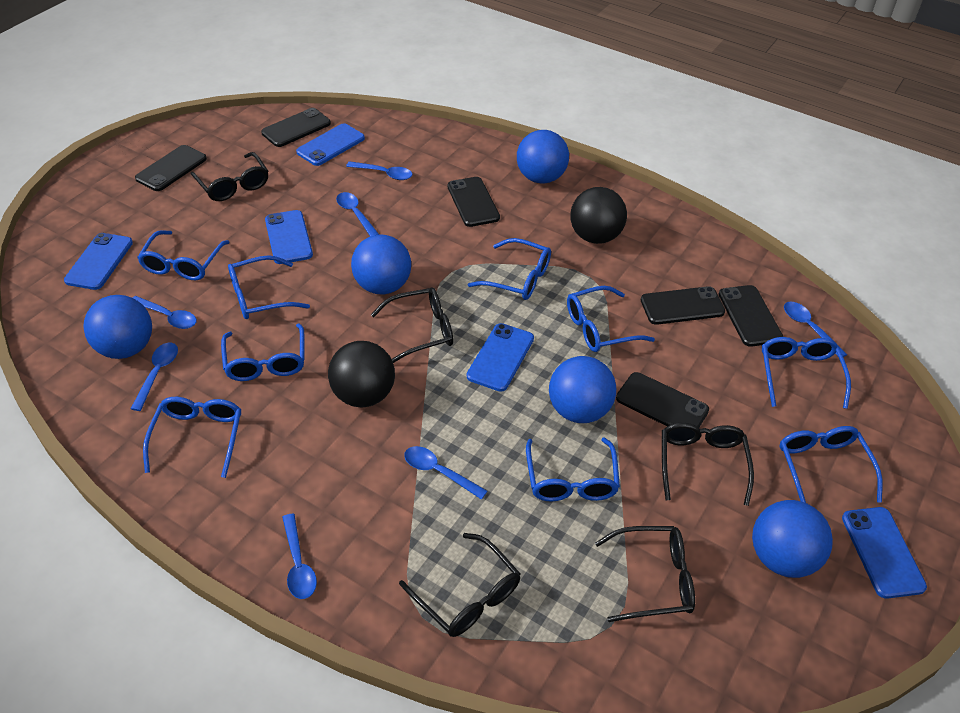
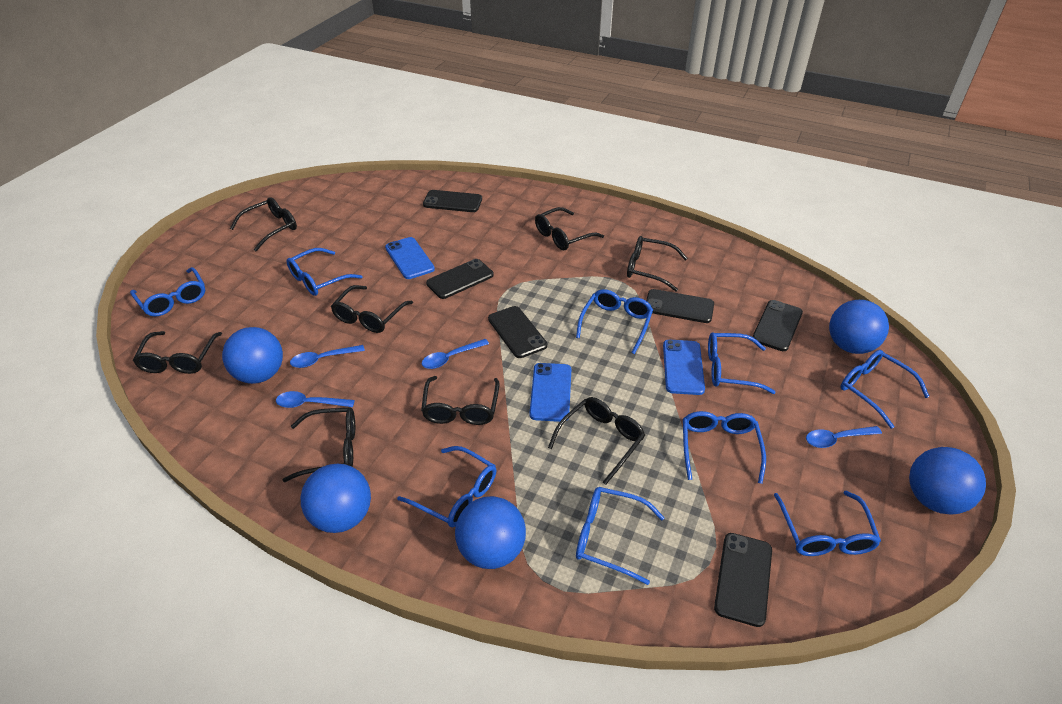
black ball: [328,341,395,407] [570,187,627,244] = 2 -> none = 0
black glasses: [191,152,268,201] [371,288,453,363] [399,533,521,637] [595,526,695,622] [662,423,754,506] = 5 -> [133,331,222,374] [230,197,297,251] [282,407,355,482] [331,285,413,333] [421,376,500,425] [535,207,604,250] [548,397,645,485] [627,236,688,292] = 8
blue phone: [64,233,133,290] [265,210,313,264] [296,124,365,166] [467,323,534,392] [842,507,927,599] = 5 -> [385,237,435,279] [529,363,571,422] [663,340,705,395] = 3
blue spoon: [131,343,178,411] [132,296,197,329] [282,514,317,599] [336,192,379,236] [346,161,412,180] [404,446,487,499] [784,302,847,357] = 7 -> [276,391,355,408] [290,345,365,368] [422,339,489,369] [806,426,882,448] = 4

